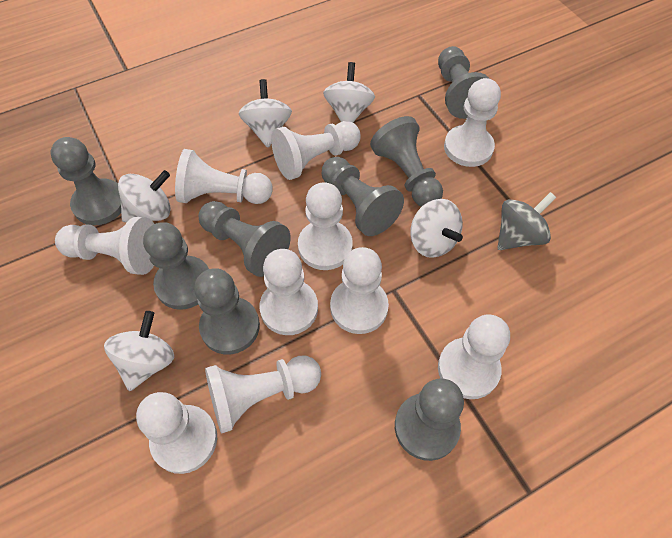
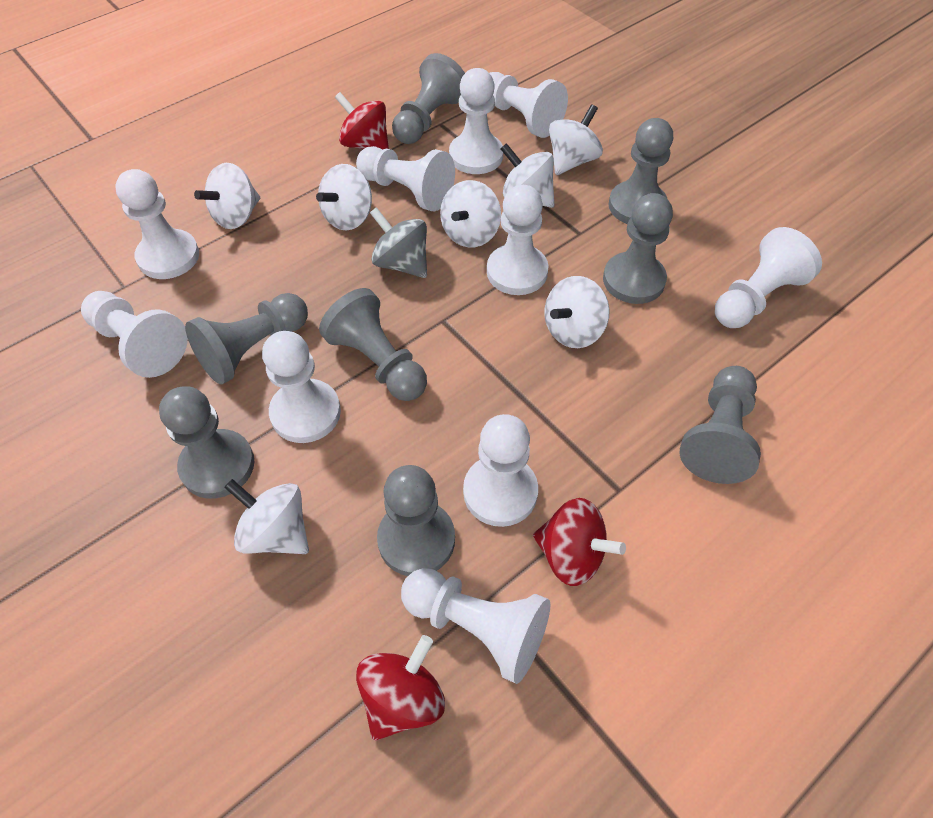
red spinning top: none = 0 -> [335,92,389,150] [356,635,445,741] [533,498,626,586] = 3
white spinning top: [104,311,174,391] [118,170,171,222] [239,79,292,148] [323,62,375,123] [410,199,463,258] = 5 -> [194,163,260,229] [224,479,309,554] [316,164,372,231] [440,180,501,247] [501,143,554,208] [544,276,610,348] [549,104,603,175] = 7

